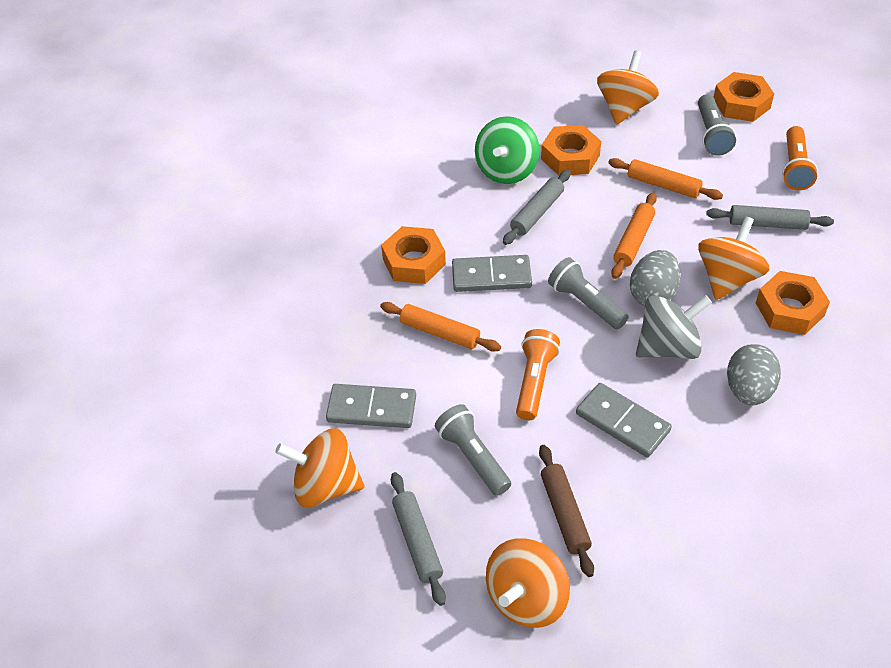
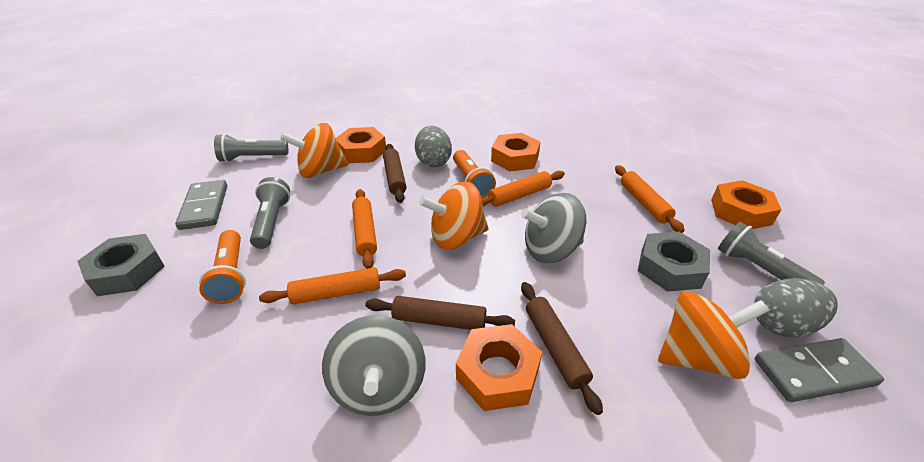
brown rolling pin: [539,445,594,577] = 1 -> [365,296,515,330] [383,144,406,203] [521,282,603,415] = 3
green spinning top: [475,116,540,184] = 1 -> none = 0
grey domino: [326,384,416,428] [452,255,532,292] [576,383,672,458] = 3 -> [175,180,227,230] [755,338,884,402] = 2
grey nut: none = 0 -> [77,234,165,296] [638,232,710,292] = 2
grey rolling pin: [391,472,446,606] [503,170,571,245] [706,205,834,230] = 3 -> none = 0
grey spinning top: [636,295,712,359] = 1 -> [322,315,426,416] [521,193,586,263] = 2
orange rolling pin: [380,302,501,352] [608,158,723,200] [611,192,657,279] = 3 -> [259,267,406,304] [352,189,377,269] [482,171,565,207] [615,165,685,233] = 4
orange spinning top: [275,428,364,507] [486,538,570,628] [597,50,659,125] [698,216,769,300] = 4 -> [280,123,348,178] [419,182,489,250] [658,291,770,379] = 3

